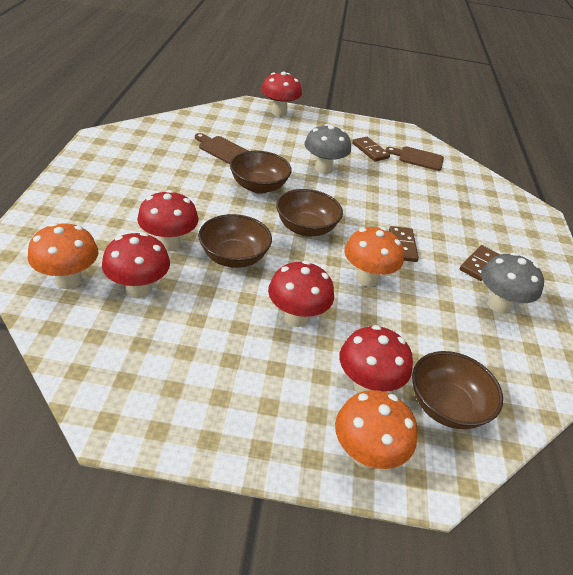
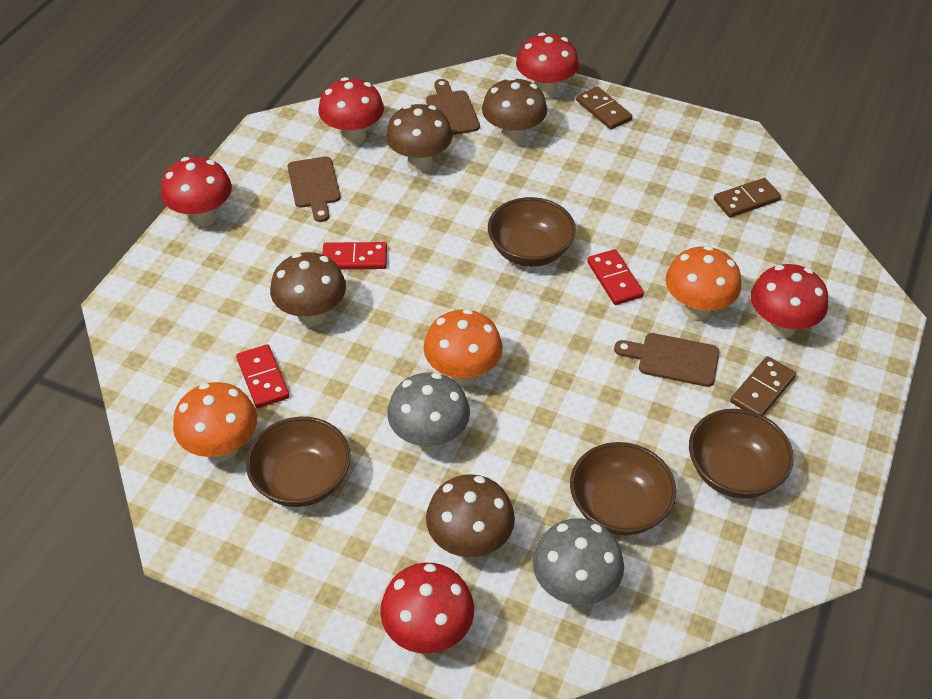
brown cutting board: [195,133,248,164] [385,146,444,171] = 2 -> [287,157,341,222] [426,79,480,135] [614,333,719,387] = 3
brown mushroom: none = 0 -> [270,252,346,326] [386,104,453,172] [426,474,515,557] [482,77,547,145] = 4
red domino: none = 0 -> [236,344,289,408] [322,242,387,269] [587,249,644,305] = 3

